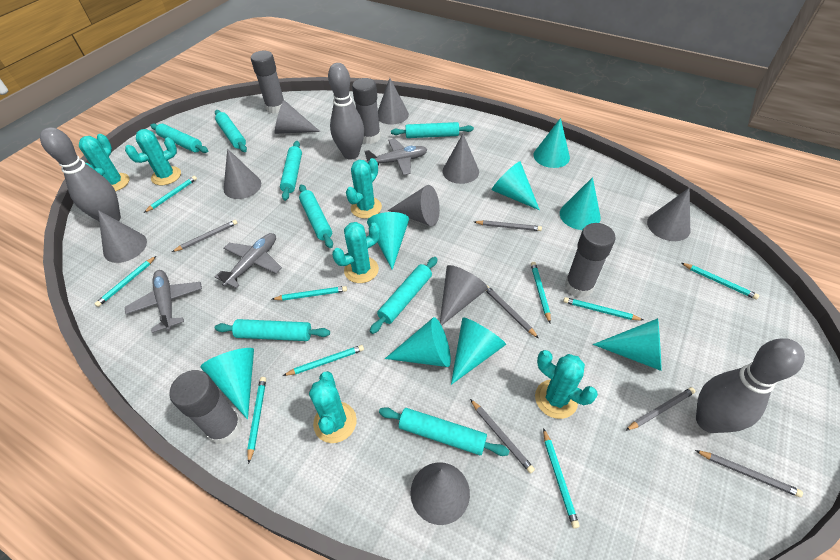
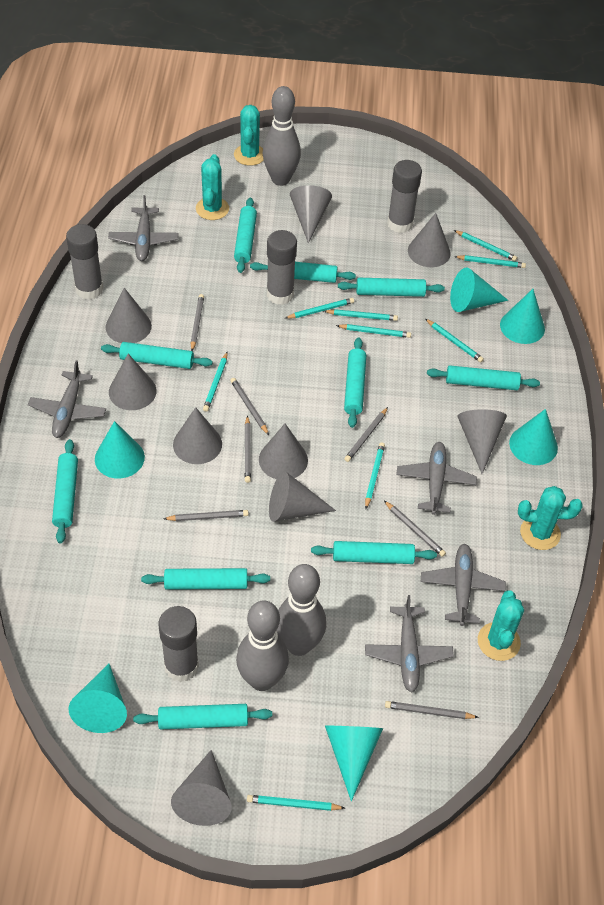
grey pencil: [172,220,238,252] [470,399,535,474] [474,220,542,231] [486,285,538,338] [625,387,695,431] [695,450,803,497] = 6 -> [164,510,248,521] [191,294,204,351] [230,378,269,435] [245,415,251,483] [344,407,388,462] [384,501,446,557] [385,701,479,719] = 7
grey plane: [125,270,202,333] [215,233,282,288] [365,138,428,175] = 3 -> [28,360,106,438] [108,195,179,261] [365,595,454,692] [396,442,477,515] [421,544,506,626] = 5
turquoise cactus: [79,134,130,192] [125,129,181,185] [309,371,357,443] [332,222,380,283] [346,158,382,219] [535,350,598,419] = 6 -> [196,154,229,220] [234,105,264,166] [478,590,524,661] [518,486,583,550] = 4
turquoise cone: [200,348,254,419] [367,212,409,270] [385,317,451,367] [451,317,506,385] [492,161,540,210] [534,118,570,168] [560,177,601,230] [593,318,661,371] = 8 -> [69,664,127,733] [95,421,145,478] [325,726,383,801] [450,268,508,312] [500,289,545,344] [509,409,558,465] = 6
turquoise rolling pin: [150,123,208,153] [215,110,247,152] [215,319,330,341] [280,141,302,201] [299,184,333,248] [370,257,437,334] [379,407,510,456] [391,122,474,138] = 8 -> [52,439,78,544] [101,342,213,369] [133,704,272,729] [141,568,270,590] [234,198,257,273] [250,262,356,283] [311,541,437,564] [338,278,445,297] [344,337,366,428] [427,365,540,390] = 10

